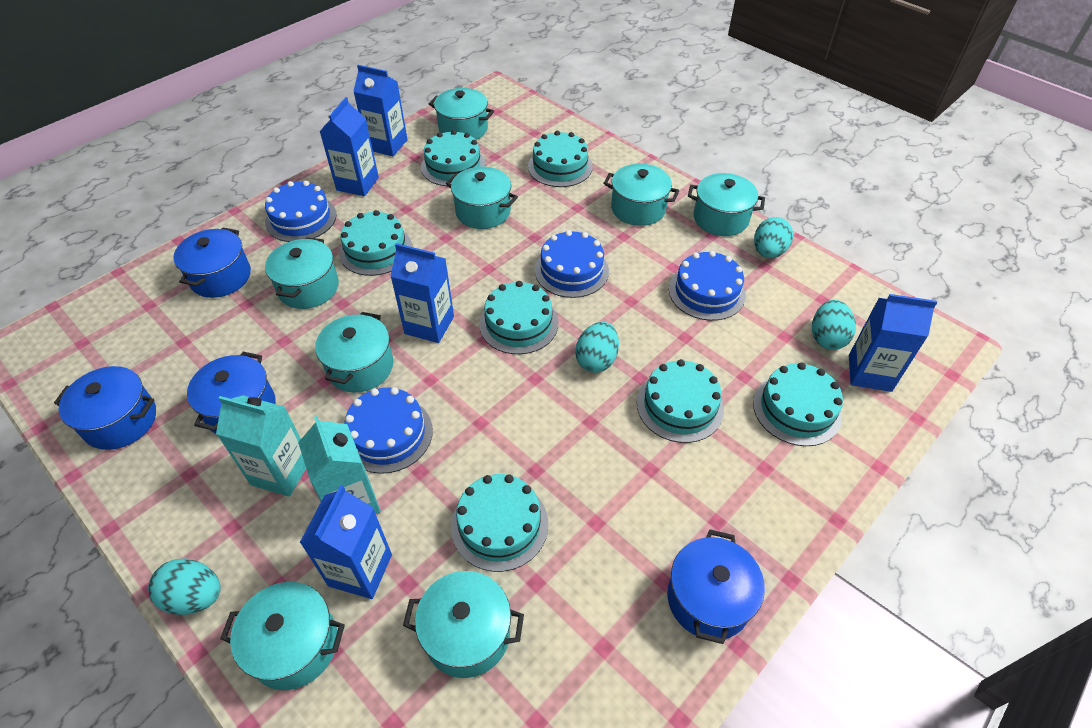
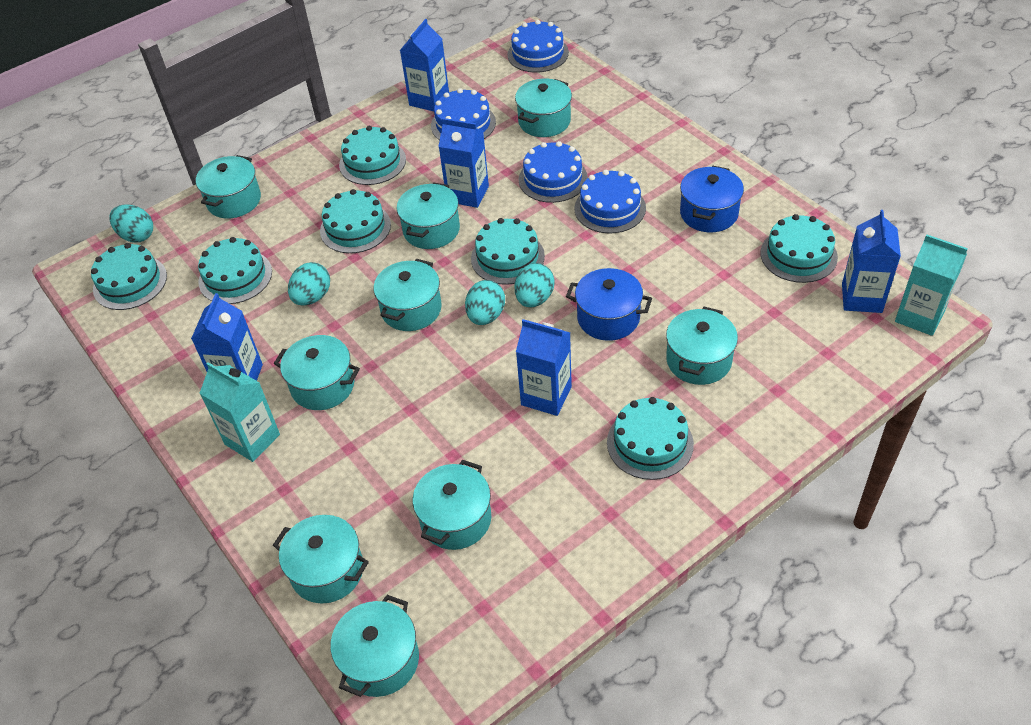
blue pot: [54,366,156,450] [173,227,251,298] [187,352,276,434] [667,530,765,644] = 4 -> [566,268,652,341] [680,166,744,232] = 2
turquoise pot: [220,582,345,690] [265,237,339,309] [315,312,393,392] [403,571,524,678] [429,88,494,140] [446,167,518,229] [603,164,679,226] [688,173,765,236] = 8 -> [196,155,261,218] [273,515,369,604] [274,335,360,410] [330,595,419,697] [374,259,442,331] [397,182,460,249] [412,460,491,550] [515,79,572,137] [666,307,738,385] = 9

